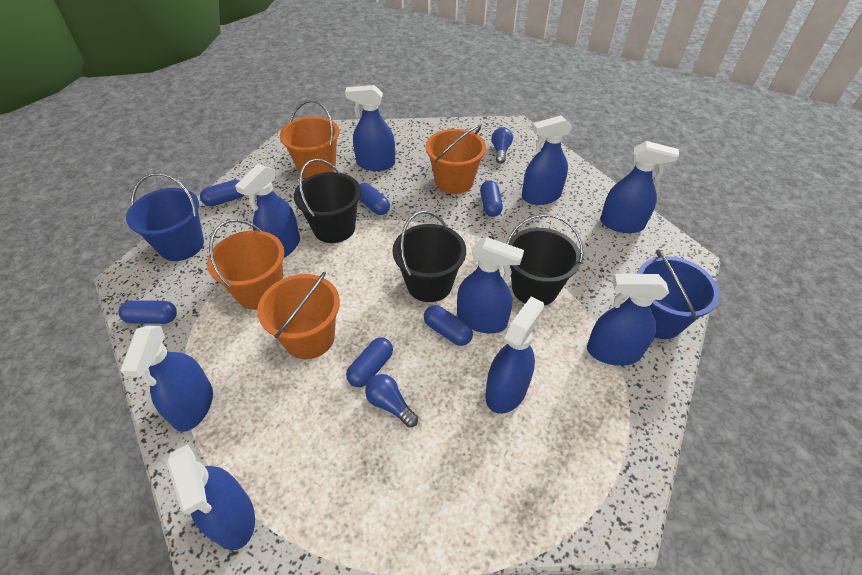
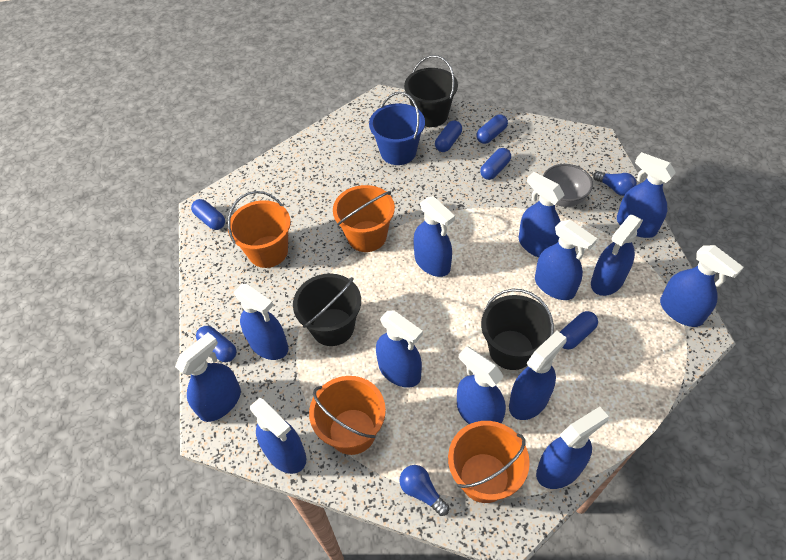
blue bucket: [126,173,204,261] [637,249,719,339] = 2 -> [369,92,425,165] = 1
blue spray bottle: [120,326,213,432] [166,444,255,550] [235,164,300,258] [345,85,395,171] [457,237,524,333] [485,297,544,414] [522,115,572,205] [587,274,669,366] [600,141,679,233] = 9 -> [175,332,241,422] [234,284,288,360] [250,398,306,474] [376,311,423,388] [413,196,455,277] [457,346,506,424] [509,331,567,420] [519,172,564,257] [535,220,598,300] [536,407,609,489] [591,215,643,296] [617,152,676,238] [660,245,744,327] = 13
grey bowl: none = 0 -> [543,164,593,207] = 1

